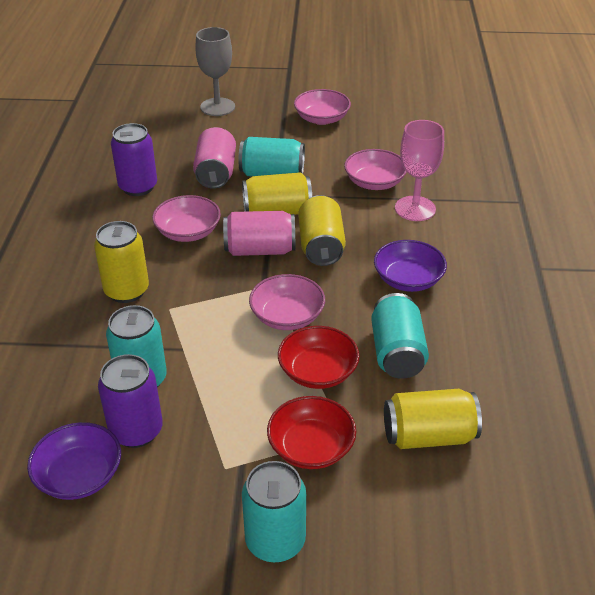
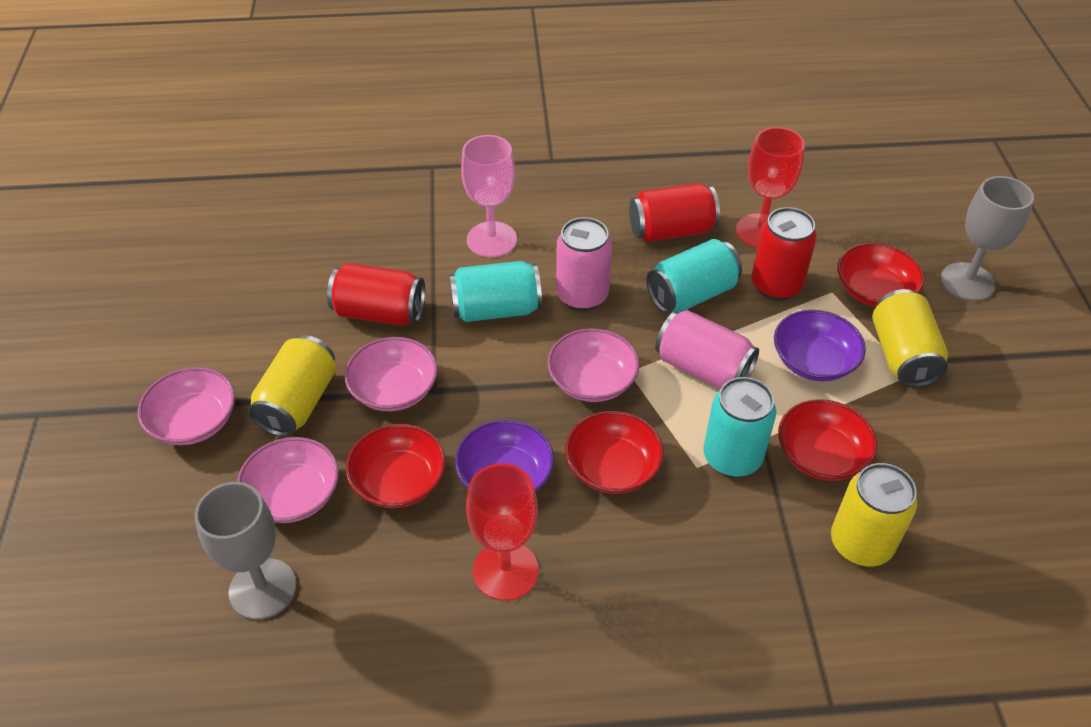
grey goblet: [195,27,235,116] = 1 -> [194,482,297,620] [941,176,1034,301] = 2
purple can: [98,354,163,448] [111,123,157,196] = 2 -> none = 0
red bowl: [267,396,356,469] [278,326,360,389] = 2 -> [346,424,446,508] [565,411,664,494] [778,399,878,481] [838,243,925,307] = 4
red can: none = 0 -> [327,263,425,326] [629,183,720,242] [751,207,817,300] = 3
red goblet: none = 0 -> [466,463,539,601] [736,127,805,248] = 2
turquoise can: [106,305,167,388] [239,137,305,177] [242,461,306,562] [371,293,429,379] = 4 -> [449,261,542,322] [646,239,742,313] [703,377,776,477] = 3
yellow can: [94,221,149,303] [242,172,312,215] [298,195,346,266] [384,389,482,449] = 4 -> [248,335,336,437] [831,463,917,567] [872,289,948,387] = 3

